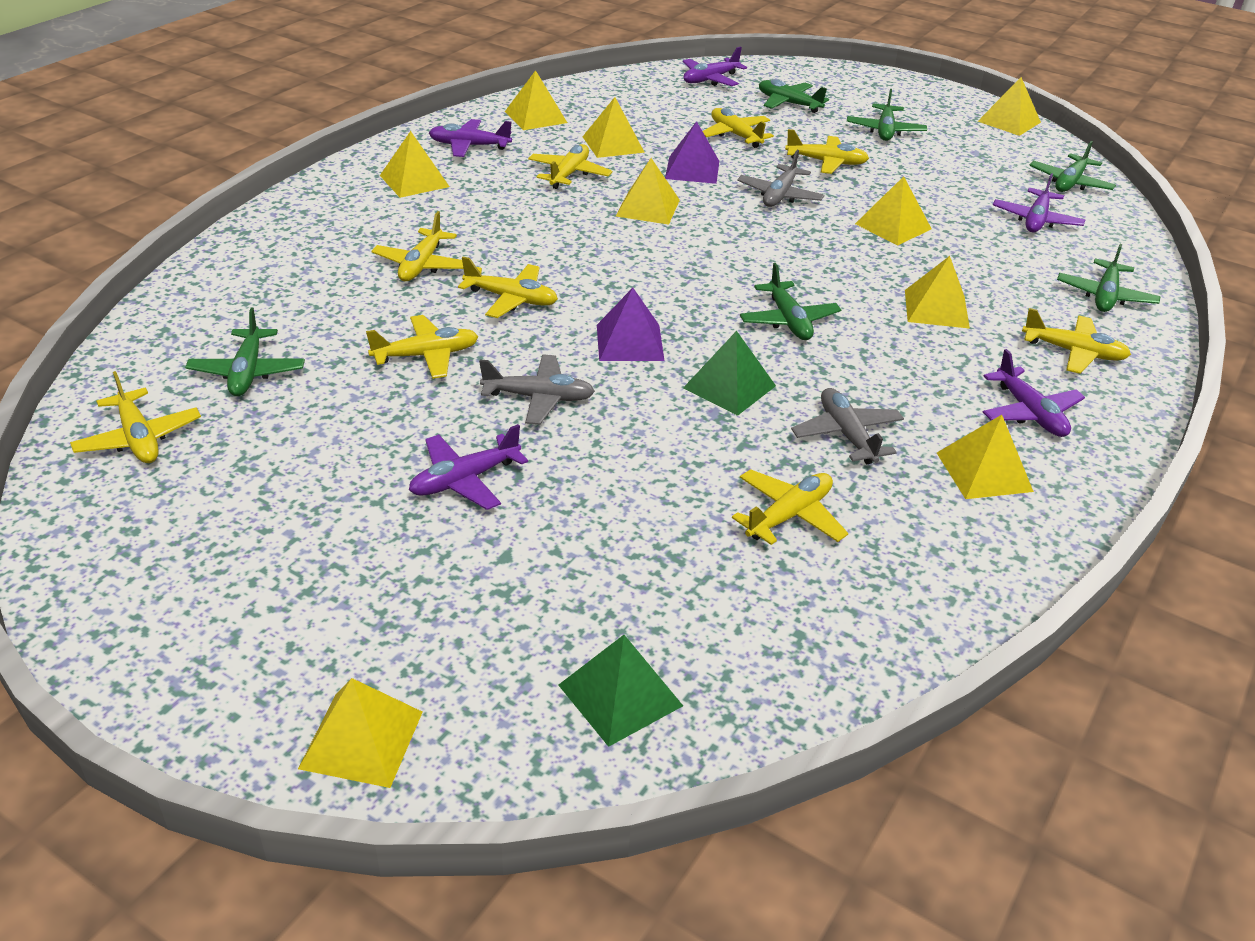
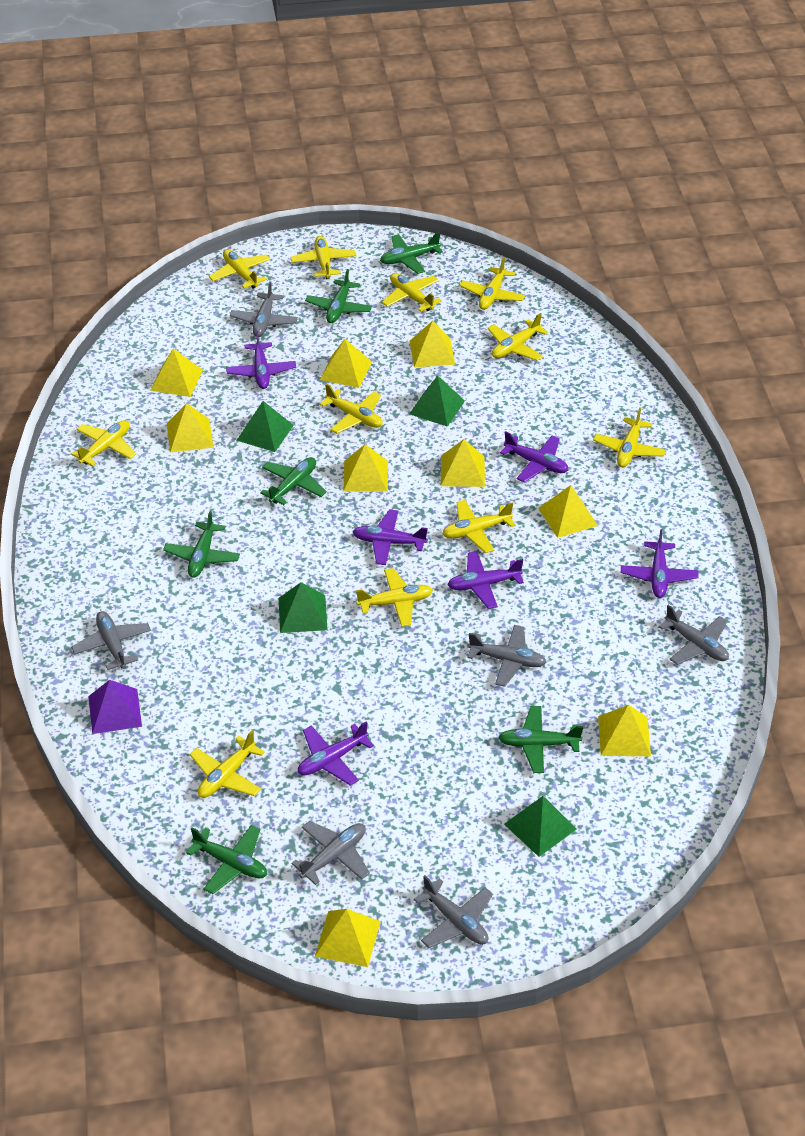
green pyramid: [558,635,683,747] [683,331,776,416] = 2 -> [236,401,294,452] [279,582,328,633] [409,375,465,427] [504,796,577,857] = 4
grey plane: [479,354,595,425] [737,150,825,207] [791,388,904,464] = 3 -> [71,611,151,670] [230,281,298,337] [291,821,370,885] [414,875,493,948] [467,625,546,687] [658,605,729,665] = 6
purple plane: [409,424,528,510] [429,119,512,157] [683,47,747,86] [983,349,1085,437] [993,173,1085,232] = 5 -> [226,331,296,389] [298,721,374,785] [353,509,428,565] [448,551,524,609] [500,431,569,482] [621,529,699,598] = 6
purple pyramid: [597,288,664,361] [665,121,719,184] = 2 -> [88,680,142,734] = 1
yellow plane: [70,371,201,463] [366,315,479,379] [371,211,464,281] [458,257,558,318] [528,144,613,189] [703,108,774,148] [732,469,848,545] [785,129,869,174] [1022,308,1131,374] = 9 -> [71,420,136,466] [190,730,265,798] [209,249,271,289] [290,236,356,279] [320,384,383,434] [356,568,433,627] [382,273,442,312] [443,500,515,553] [459,257,525,310] [488,313,548,361] [593,407,666,467] = 11

